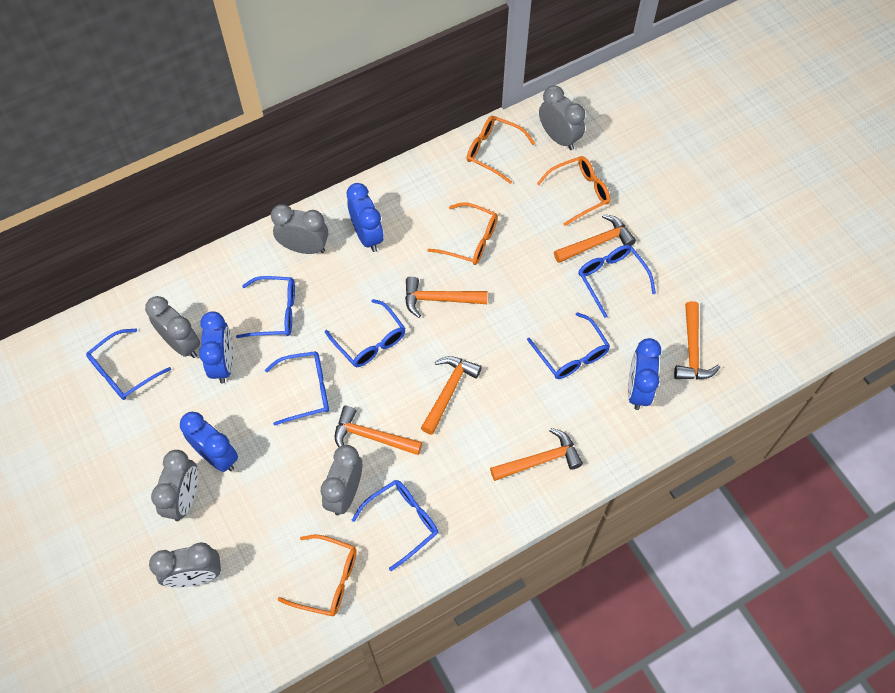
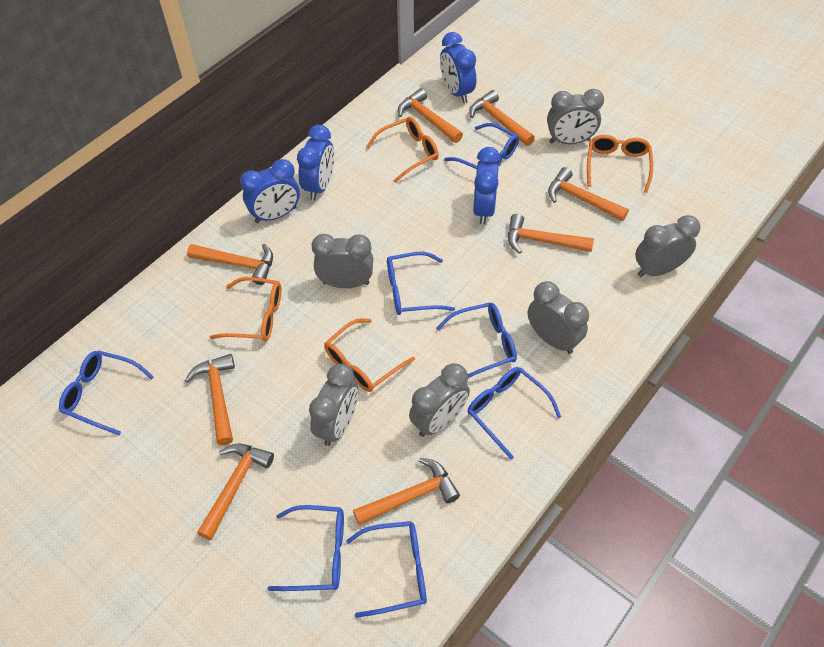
orange hammer: [335,406,422,455] [405,276,488,318] [421,356,482,435] [490,428,583,481] [554,214,636,263] [674,301,720,380] = 6 -> [185,354,235,445] [187,244,273,285] [197,444,274,540] [353,458,460,525] [398,88,463,143] [469,90,535,146] [508,214,594,254] [548,167,629,221] = 8

